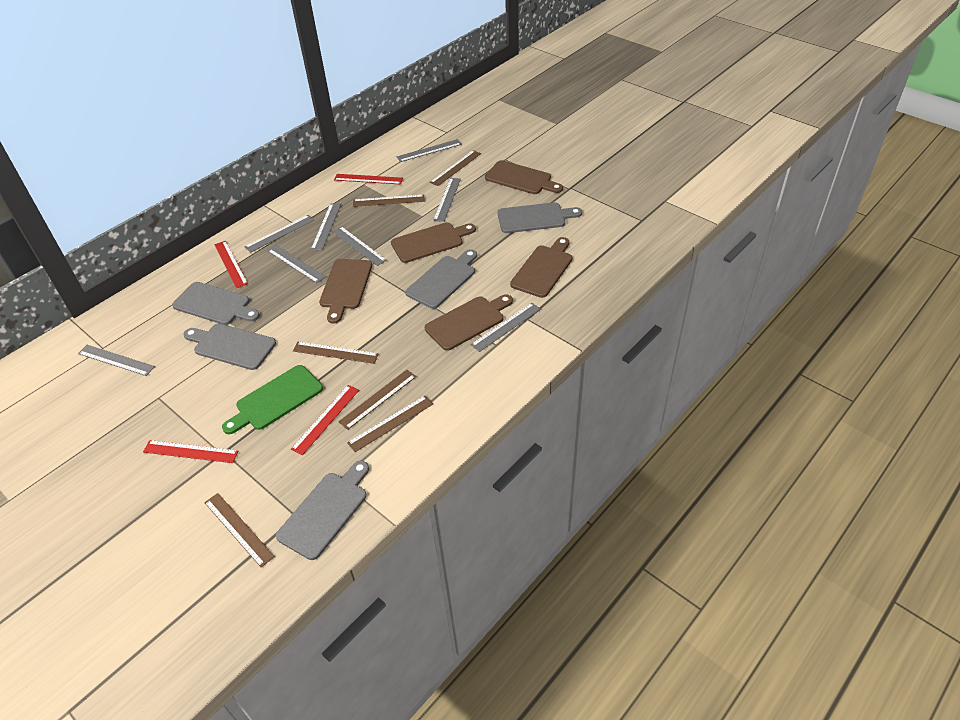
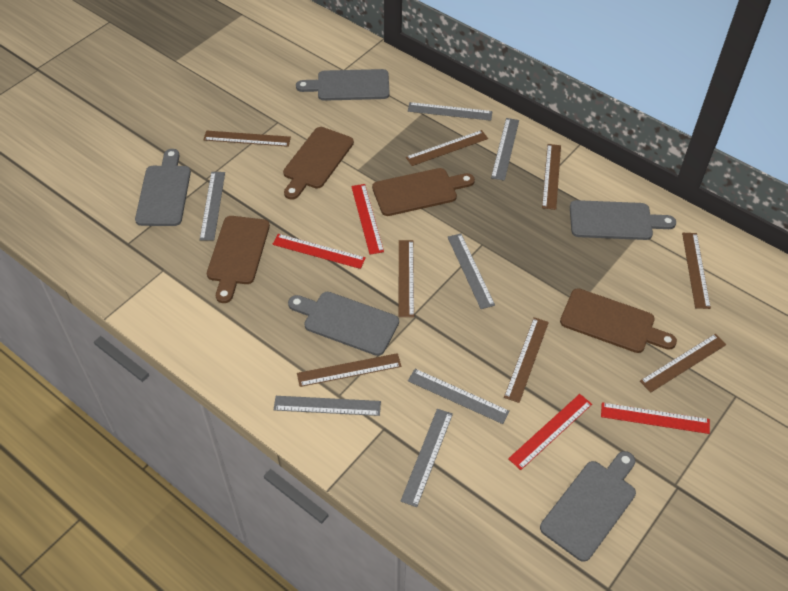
brown cutting board: [319,259,372,324] [391,222,476,263] [425,294,513,351] [485,160,563,194] [510,237,573,298] = 5 -> [207,216,270,303] [283,127,354,200] [372,168,475,216] [560,288,677,353] = 4
brown ruler: [204,493,275,567] [293,342,378,364] [338,370,416,430] [347,396,433,452] [353,195,424,207] [430,150,481,186] = 6 -> [203,130,291,147] [297,353,401,387] [399,240,414,317] [406,130,488,166] [504,317,549,403] [542,144,561,210] [640,334,727,393] [682,233,711,309] = 8
green cutting board: [222,365,323,434] = 1 -> none = 0
grey ruler: [78,345,155,376] [245,215,314,253] [268,245,326,283] [311,203,341,250] [332,226,387,266] [397,139,462,162] [433,178,461,222] [470,303,541,352] = 8 -> [200,172,225,241] [274,396,381,416] [401,409,453,507] [408,102,493,121] [408,369,510,424] [448,233,495,309] [491,118,519,181] = 7

